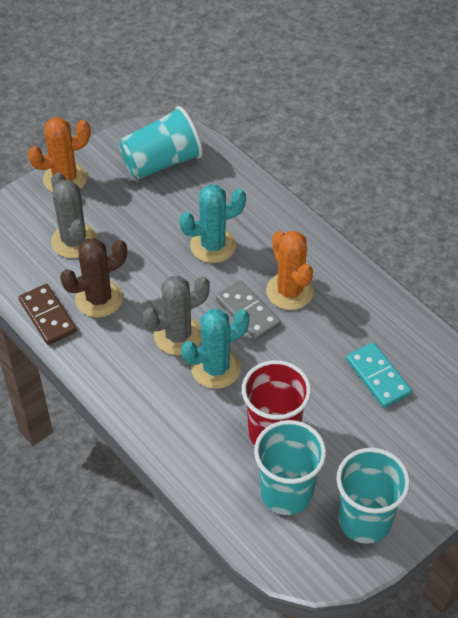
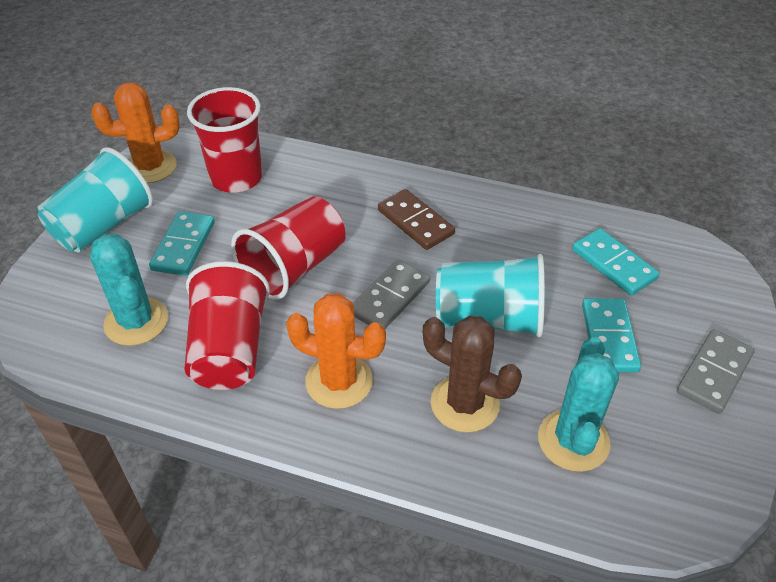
grey cactus: [51,173,97,258] [142,275,210,355] = 2 -> none = 0
grey domino: [216,280,281,340] = 1 -> [353,259,430,329] [677,329,755,414] = 2
red cup: [242,360,311,445] = 1 -> [185,261,270,390] [187,87,262,193] [231,196,346,300] = 3
turquoise cup: [119,106,203,179] [254,420,326,515] [336,448,410,544] = 3 -> [38,147,153,252] [436,254,545,337] = 2
turquoise domino: [346,342,412,408] = 1 -> [149,211,215,276] [572,228,660,296] [582,298,641,373] = 3

